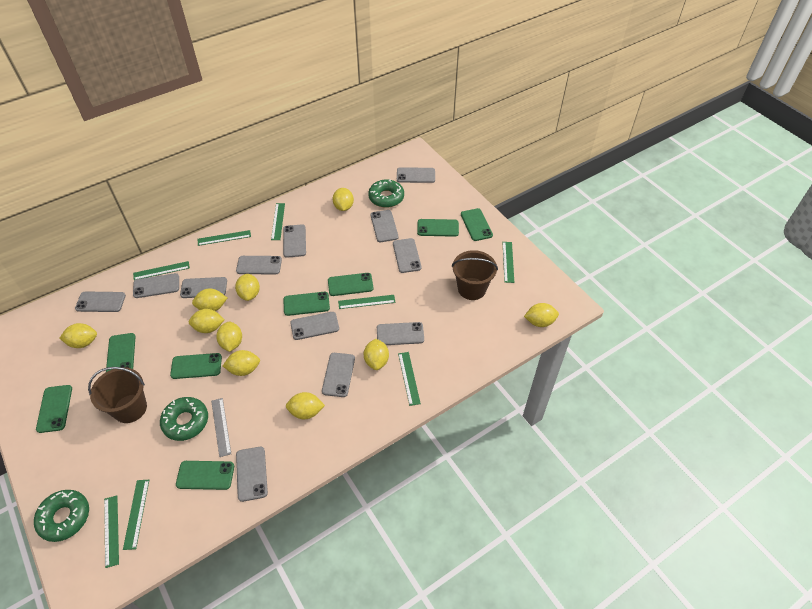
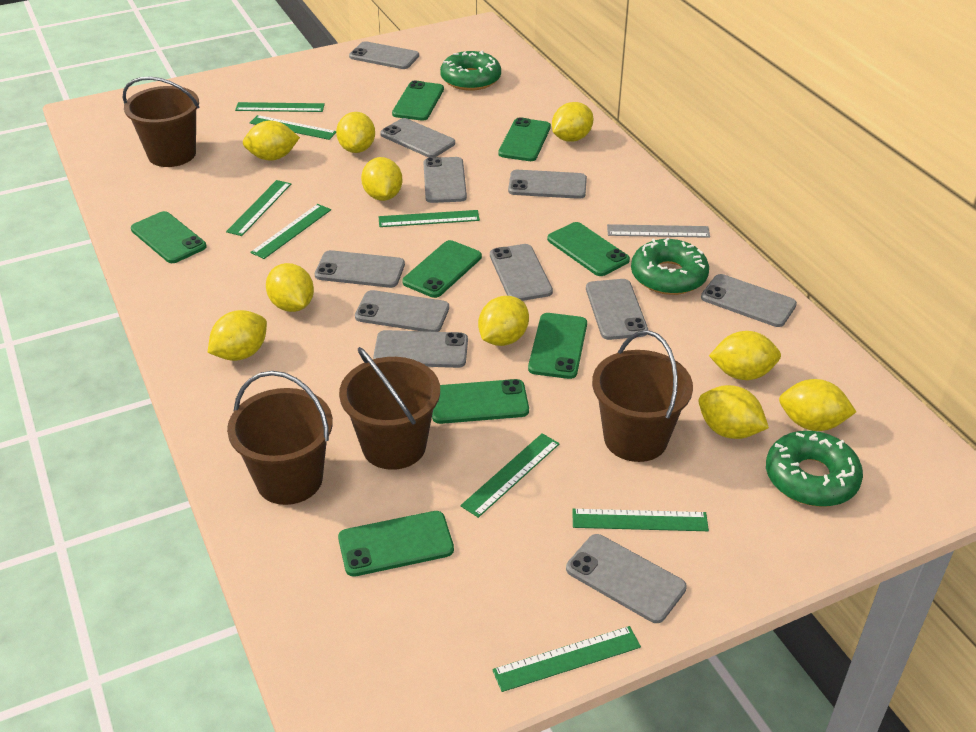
brown bucket: [88,367,147,423] [452,250,498,300] = 2 -> [123,76,199,167] [227,371,333,505] [339,347,440,470] [592,330,693,462] = 4
grey phone: [75,291,126,312] [133,273,179,298] [180,277,227,298] [236,256,282,275] [236,447,268,502] [283,225,306,258] [290,312,339,340] [322,353,355,397] [371,210,399,242] [377,322,424,345] [393,238,421,273] [397,167,435,183] = 12 -> [315,250,405,288] [349,41,419,69] [355,290,449,332] [373,330,468,368] [380,118,455,157] [423,157,467,203] [490,244,553,301] [508,170,587,199] [566,534,687,623] [586,279,648,340] [701,274,797,327] = 11

